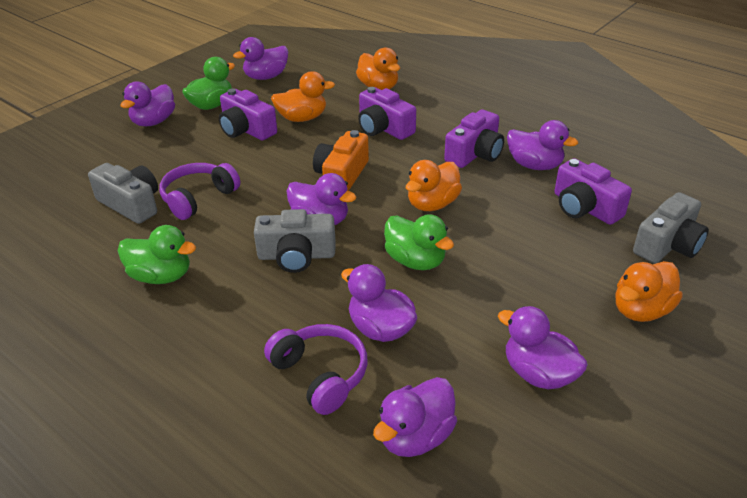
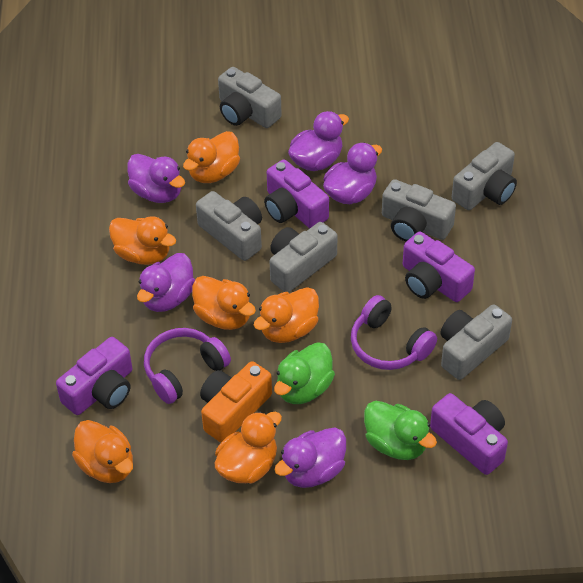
green duck: [118,225,196,284] [182,57,235,110] [384,214,454,270] = 3 -> [274,342,335,404] [364,401,437,460] = 2
grey camera: [88,163,158,224] [254,209,336,273] [633,192,709,263] = 3 -> [196,191,262,261] [218,67,282,128] [270,222,337,292] [382,179,456,241] [441,304,512,380] [452,142,517,210] = 6
orange duck: [271,71,335,122] [356,47,400,90] [406,160,462,211] [615,261,683,322] = 4 -> [72,420,133,483] [109,216,176,265] [183,131,240,183] [192,276,256,330] [215,411,282,484] [254,287,319,343] = 6
purple duck: [120,82,175,126] [233,37,288,80] [286,173,356,225] [341,264,417,342] [373,377,457,457] [498,306,588,389] [507,120,578,170] = 7 -> [127,154,185,203] [137,253,195,312] [274,427,346,488] [288,111,349,171] [323,142,382,204] = 5

